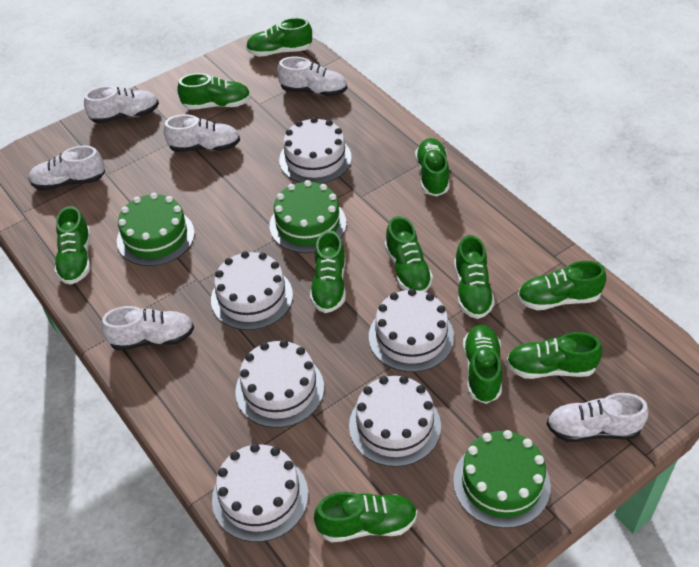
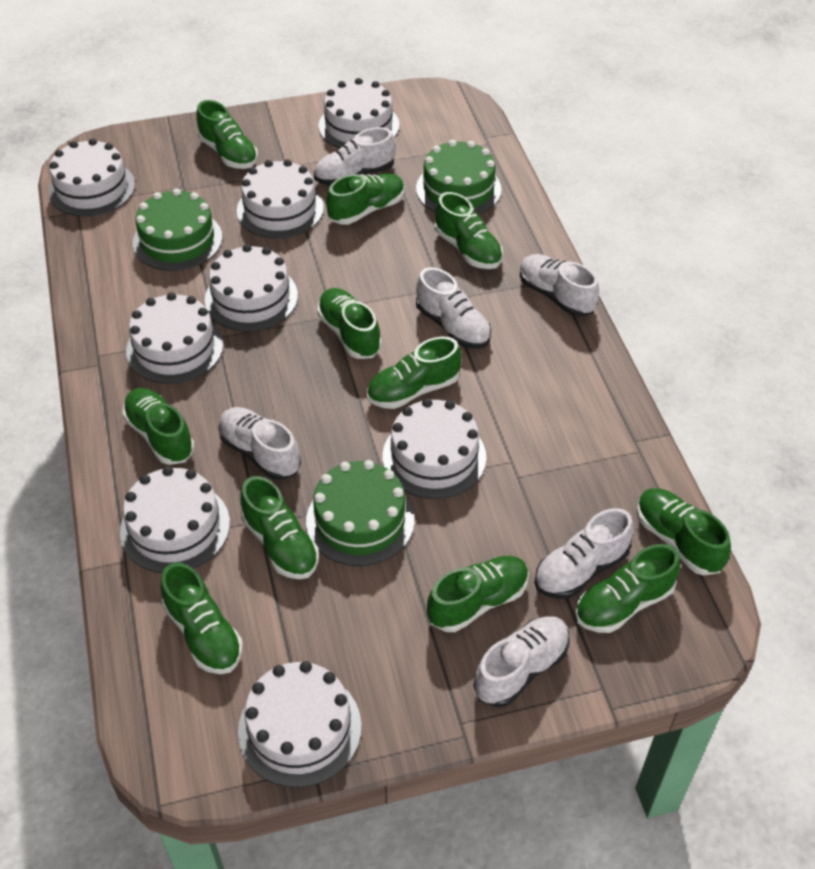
white cake: [211,251,293,330] [212,443,308,542] [235,340,324,428] [279,117,352,184] [349,375,441,467] [369,288,454,372] = 6 -> [48,138,135,217] [120,466,230,573] [126,292,224,384] [205,244,298,331] [237,159,324,239] [238,661,361,788] [318,78,399,148] [382,398,486,499] = 8

